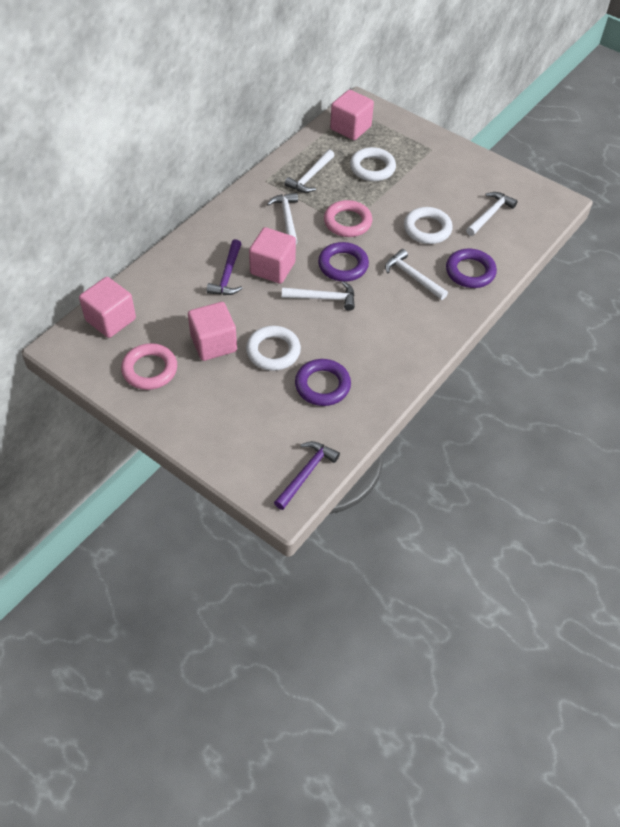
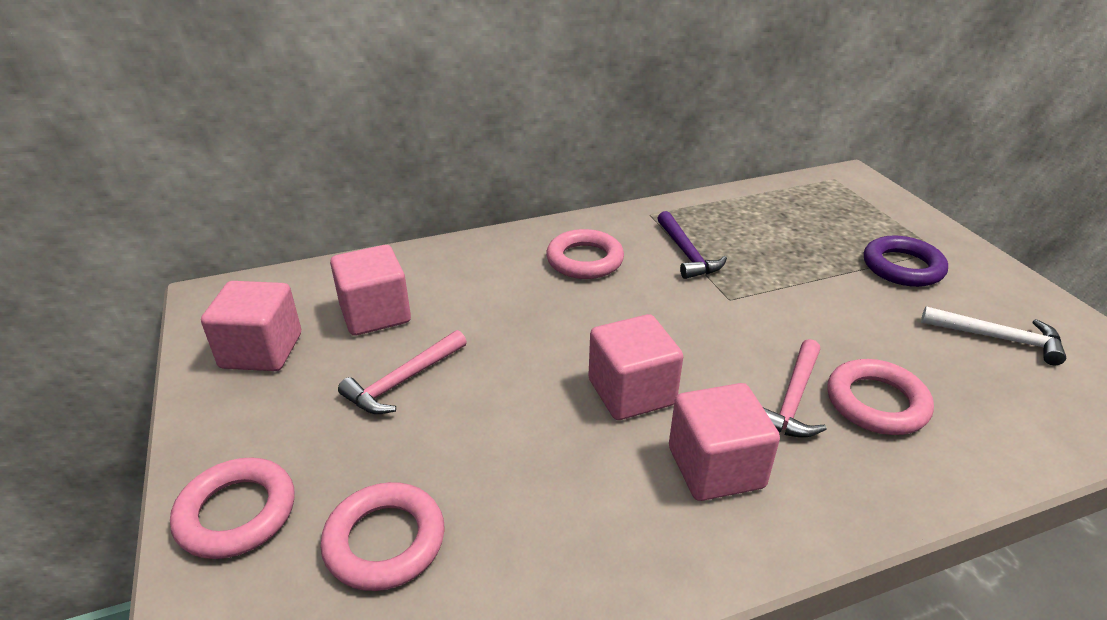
pink hammer: none = 0 -> [338,330,467,414] [763,339,827,438] = 2
pink ring: [121,343,177,390] [324,200,372,237] = 2 -> [170,457,294,559] [320,482,445,591] [546,229,624,279] [827,359,934,435] = 4
purple hammer: [207,239,243,295] [274,441,340,510] = 2 -> [657,211,727,279] = 1
purple ring: [295,359,351,406] [318,242,369,282] [446,249,497,288] = 3 -> [864,235,948,287] = 1
white hammer: [267,193,298,244] [282,281,355,311] [284,149,334,193] [385,249,448,300] [466,192,518,236] = 5 -> [921,306,1066,365] = 1
white ring: [246,326,301,371] [350,147,396,181] [404,207,453,244] = 3 -> none = 0

